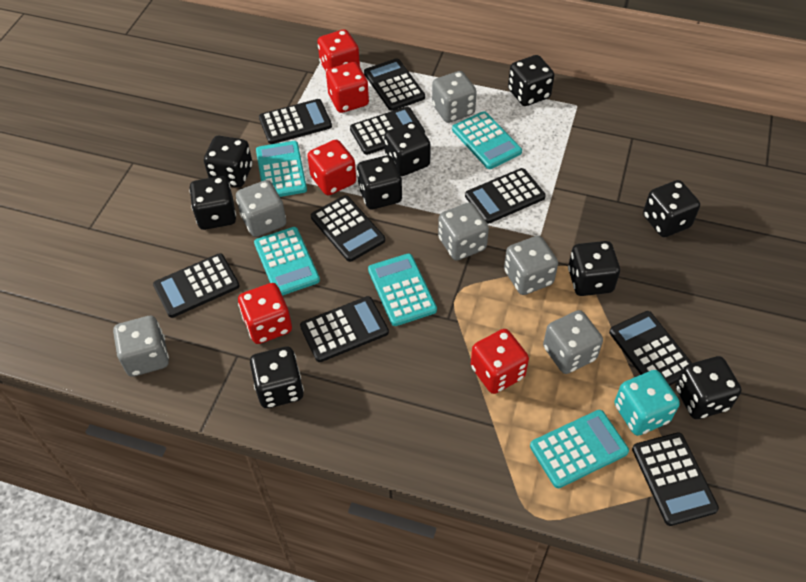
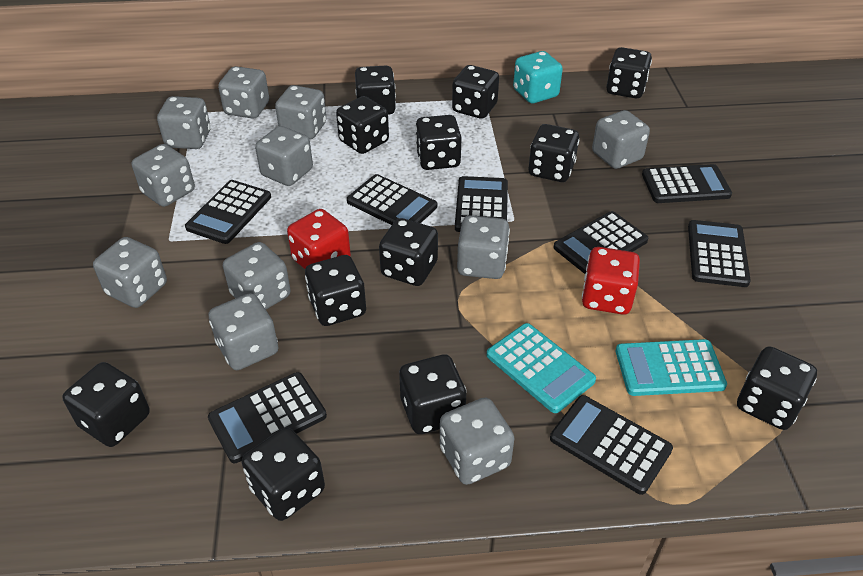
black calculator: [153,253,240,318] [259,99,332,144] [300,296,389,362] [311,195,385,262] [350,107,425,155] [364,58,425,111] [465,168,546,224] [609,311,692,386] [632,432,719,526] = 9 -> [185,180,271,244] [208,372,327,463] [347,174,437,225] [455,176,508,232] [550,395,673,495] [554,211,648,274] [642,164,732,203] [688,220,751,287] = 8
black dice: [189,176,236,230] [204,136,252,187] [250,347,304,408] [357,155,402,210] [384,122,431,176] [508,55,554,106] [568,241,620,296] [643,180,700,237] [676,356,741,419] = 9 -> [62,362,150,447] [241,427,325,521] [305,255,366,326] [336,96,389,154] [355,66,396,115] [379,218,438,286] [399,354,466,434] [415,115,462,170] [452,65,499,119] [529,124,579,182] [606,47,652,98] [737,346,817,430] = 12
grey dice: [113,316,169,377] [236,180,286,237] [432,71,477,123] [438,202,489,261] [504,236,558,295] [543,310,603,374] = 6 -> [93,237,167,308] [132,144,195,207] [157,96,211,149] [209,293,278,370] [218,66,269,118] [223,242,291,309] [255,126,313,186] [275,85,327,140] [440,397,515,485] [457,215,510,279] [592,110,650,169] = 11
red dice: [238,283,292,344] [307,140,356,195] [317,29,360,71] [326,62,369,113] [471,329,529,394] = 5 -> [287,209,351,269] [582,247,640,315] = 2
turquoise calculator: [254,227,320,296] [256,141,307,197] [368,254,437,326] [452,111,522,169] [530,410,629,488] = 5 -> [487,323,596,413] [616,339,727,396] = 2

